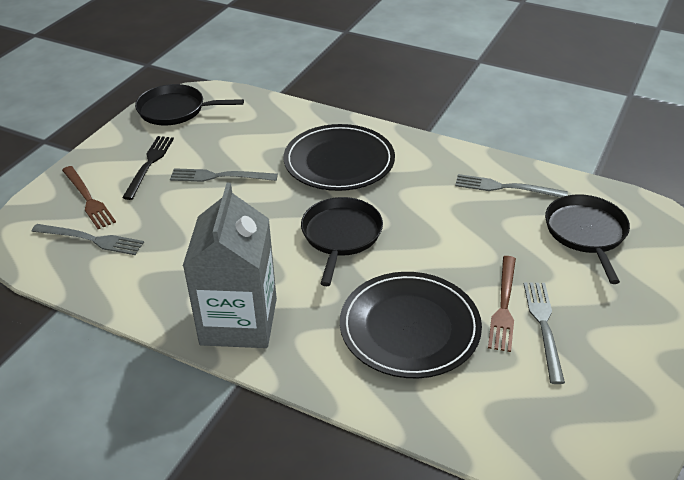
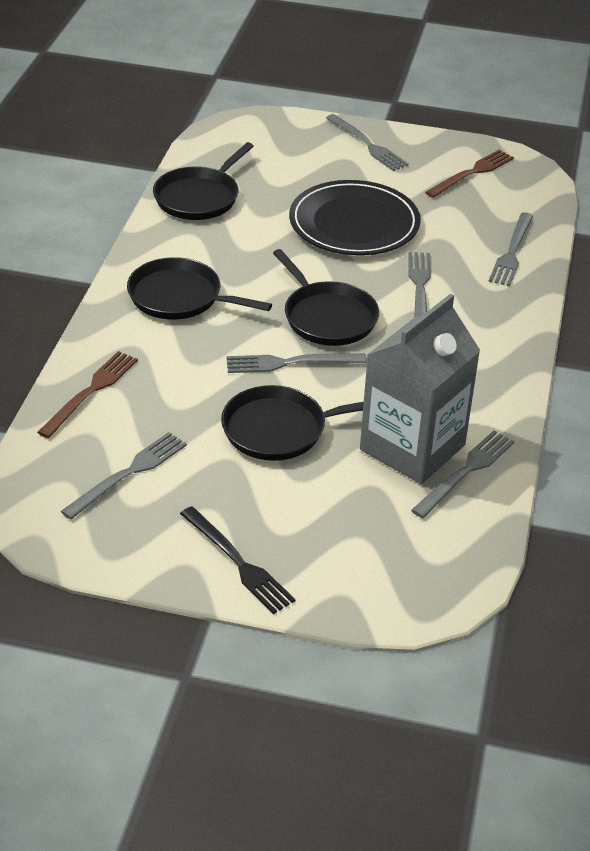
black pan: [135,84,244,125] [301,197,383,286] [545,194,630,284] = 3 -> [127,257,272,320] [153,142,254,220] [221,385,364,461] [273,249,379,346] = 4
black plate: [284,124,395,191] [340,272,482,378] = 2 -> [289,180,421,255] = 1
grey fork: [31,224,144,255] [170,168,278,182] [455,174,568,198] [524,283,565,384] = 4 -> [61,432,187,520] [226,353,367,373] [326,114,409,171] [408,252,431,318] [411,430,515,518] [488,212,533,286] = 6

